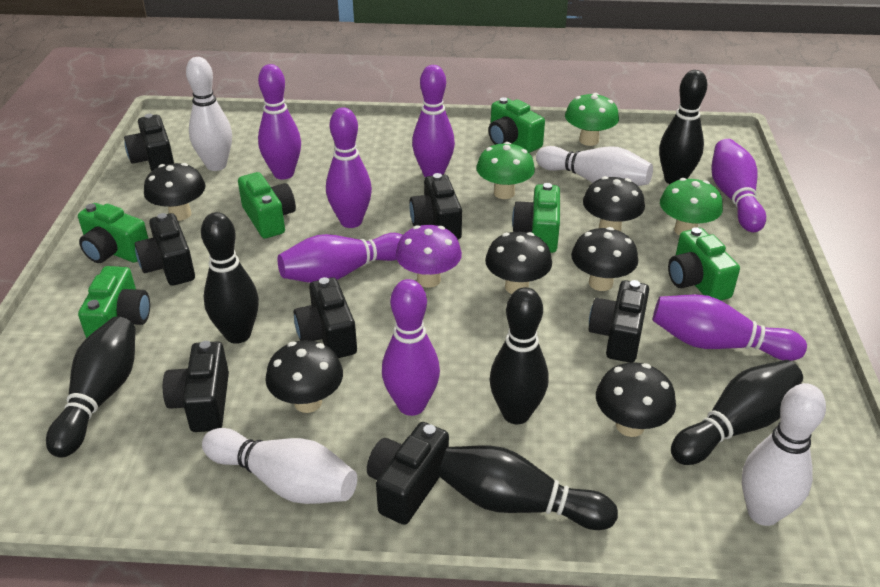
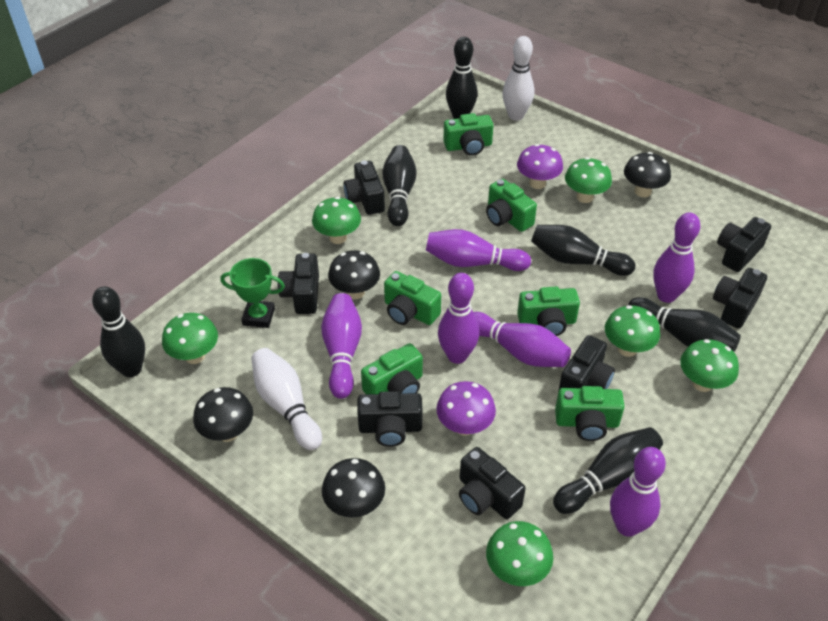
black mushroom: [144,163,205,221] [265,340,343,413] [485,232,552,294] [571,227,638,291] [583,176,645,232] [596,362,676,437] = 6 -> [193,387,253,442] [322,458,385,518] [328,250,380,299] [624,152,671,197] = 4
green mushroom: [477,142,535,199] [565,93,619,146] [660,178,723,236] = 3 -> [162,313,218,364] [312,197,361,244] [486,521,553,586] [565,157,612,203] [605,305,660,357] [680,339,739,392] = 6
green trophy: none = 0 -> [220,258,285,328] = 1
purple bowling pin: [258,64,301,179] [277,233,403,283] [326,107,372,228] [382,279,440,416] [412,65,455,177] [653,294,807,361] [712,139,766,232] = 7 -> [321,293,362,399] [426,229,531,271] [438,273,479,364] [473,312,571,367] [610,447,666,537] [653,213,700,303] = 6
purple mushroom: [396,225,462,288] = 1 -> [436,381,496,436] [517,144,563,189] = 2
white bowling pin: [186,57,232,171] [202,428,357,504] [536,146,653,186] [742,383,826,526] = 4 -> [251,348,322,450] [502,36,534,121] = 2

